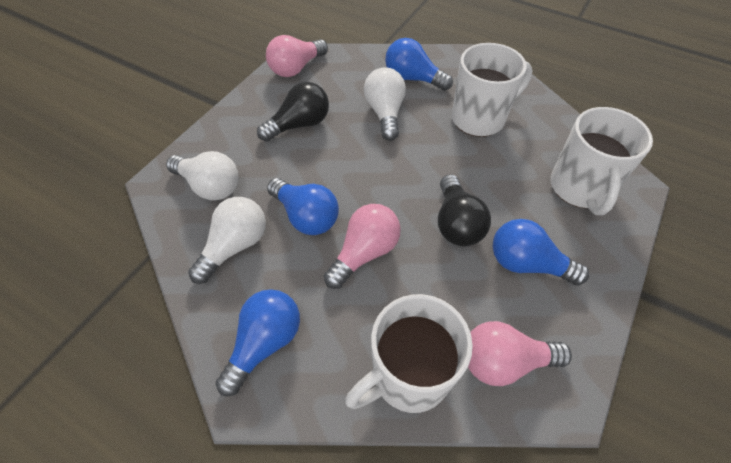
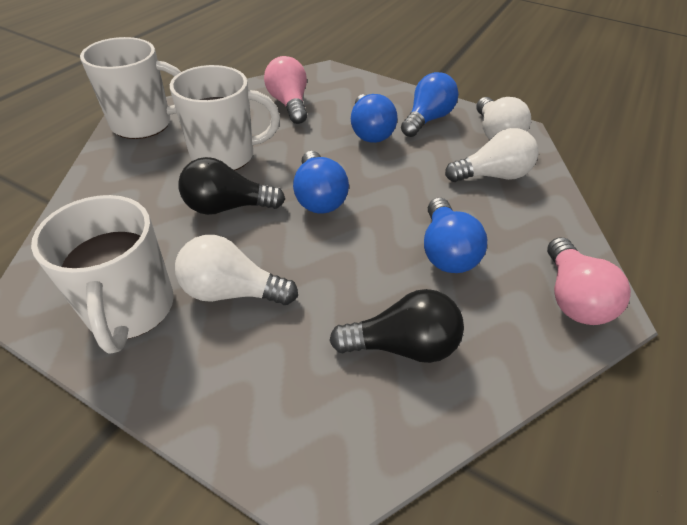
pink light bulb: [266,35,328,77] [324,204,401,289] [468,321,572,386] = 3 -> [264,56,307,124] [547,237,631,325] = 2

